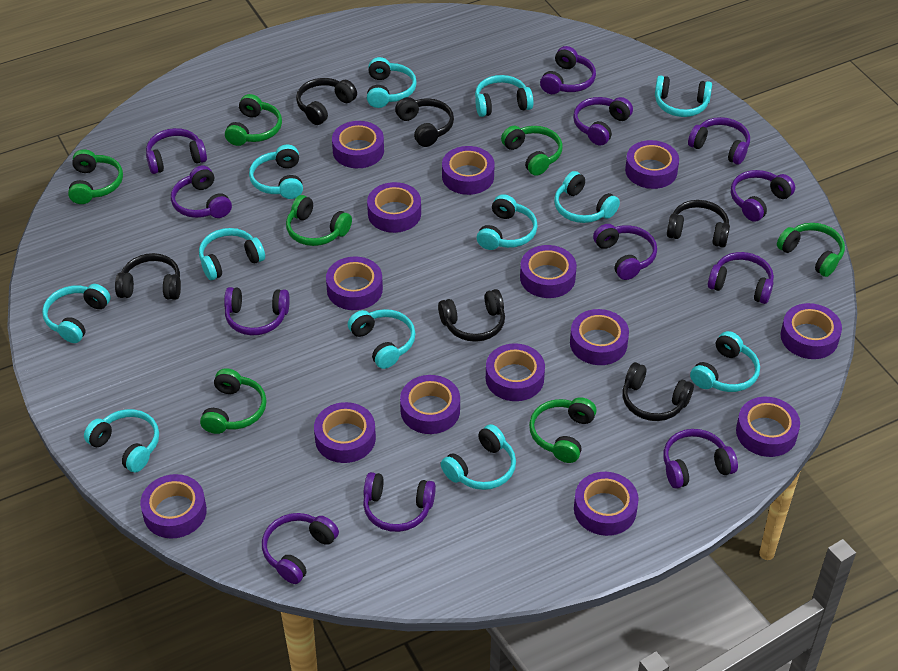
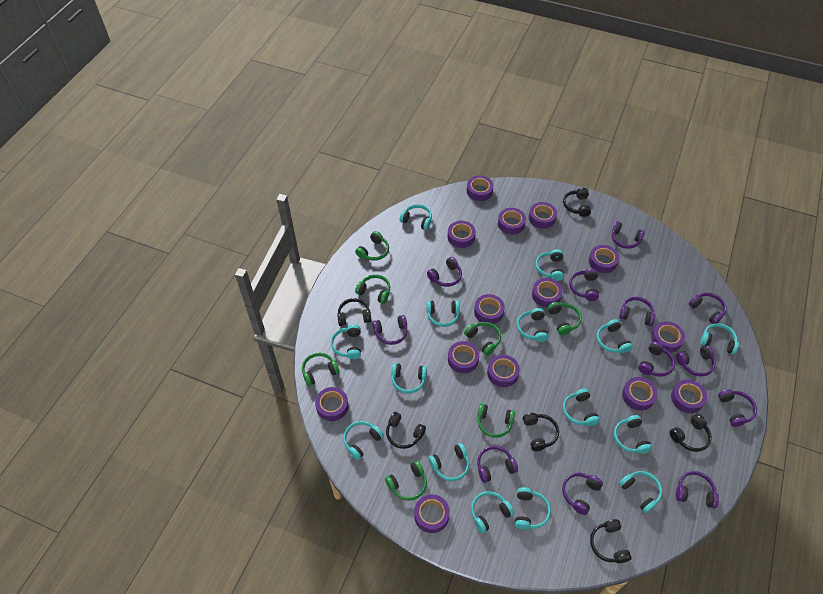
turquoise headphones: [42,284,111,343] [84,409,159,473] [199,228,265,280] [249,145,303,199] [348,309,416,369] [367,57,417,108] [441,424,516,490] [475,75,533,117] [477,194,538,250] [554,171,620,223] [655,75,712,117] [690,331,760,392] = 12 -> [331,325,361,359] [343,421,384,460] [391,363,427,393] [400,204,432,230] [427,300,460,327] [429,443,469,481] [471,491,514,533] [514,487,551,530] [517,308,549,342] [535,249,564,281] [563,389,600,426] [597,319,633,353] [614,415,652,454] [619,471,662,513] [700,323,739,355] = 15

